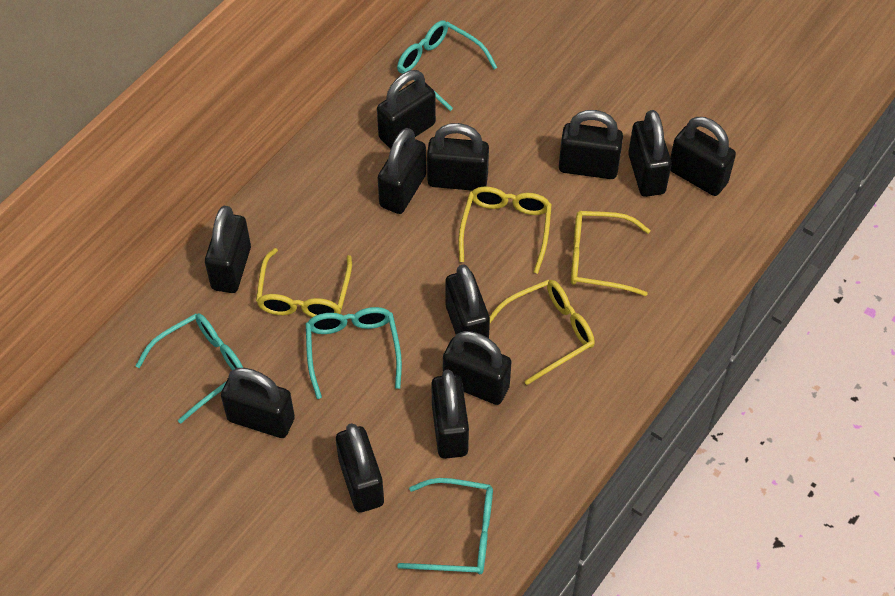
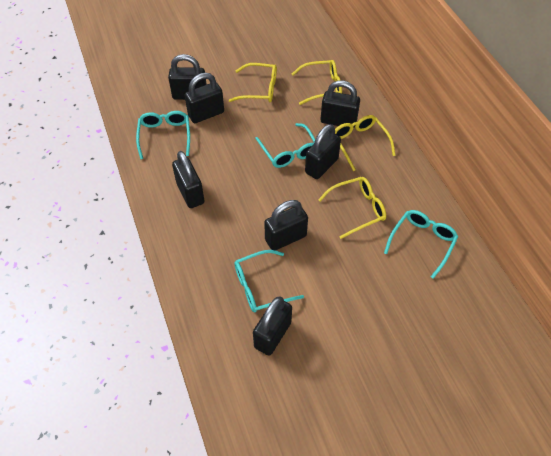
black padlock: [205,206,251,293] [221,368,295,438] [336,423,384,513] [377,70,436,149] [378,128,426,214] [427,123,489,191] [431,370,469,459] [443,331,512,405] [446,265,490,338] [559,110,623,179] [628,110,672,197] [670,117,736,196] = 12 -> [168,54,207,100] [172,151,205,208] [185,73,224,123] [253,296,292,356] [264,200,308,251] [305,124,341,179] [321,80,360,128] = 7

